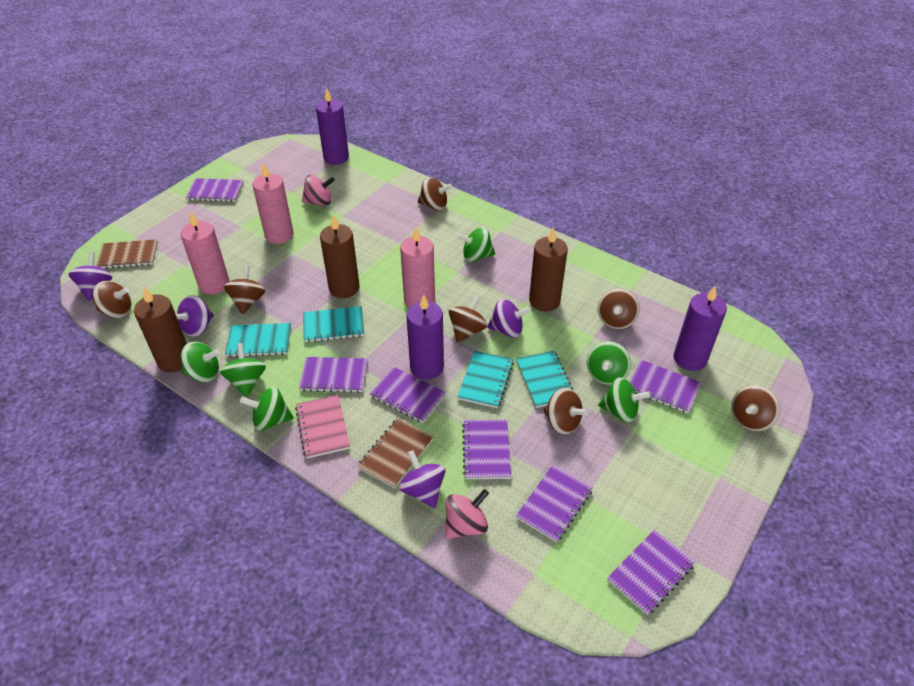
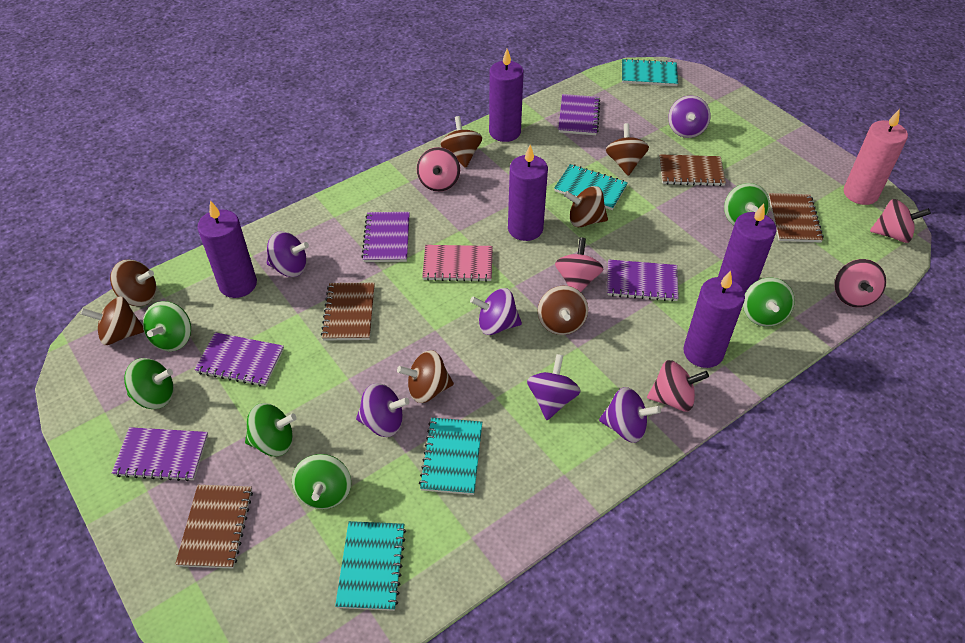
brown candle: [134,287,187,372] [320,215,360,298] [529,227,568,311] = 3 -> none = 0
brown notebook: [96,239,158,269] [357,418,433,488] = 2 -> [175,485,253,569] [321,283,375,340] [659,154,726,186] [769,193,824,243] = 4
pink candle: [180,211,230,294] [252,163,294,244] [400,227,435,308] = 3 -> [844,109,908,205] = 1
pink spinning top: [302,175,335,206] [445,489,489,539] = 2 -> [417,147,460,192] [555,238,603,292] [647,360,709,411] [835,259,886,308] [870,199,931,243] = 5
purple candle: [316,88,349,165] [406,294,444,380] [674,285,727,371] = 3 -> [197,201,257,298] [489,49,524,142] [508,145,548,241] [683,270,745,368] [718,203,777,293] = 5
purple notebook: [186,178,243,202] [299,357,368,393] [369,367,446,423] [462,420,511,479] [516,465,593,542] [607,529,695,615] [629,360,702,413] = 7 -> [112,427,208,481] [194,332,284,386] [361,212,410,262] [558,94,600,135] [607,259,679,302] = 5
purple spinning top: [69,252,112,301] [176,295,214,337] [399,450,445,508] [487,299,531,338] = 4 -> [267,231,309,277] [356,383,409,437] [470,288,522,335] [527,354,581,420] [599,387,661,443] [668,96,711,138] = 6

